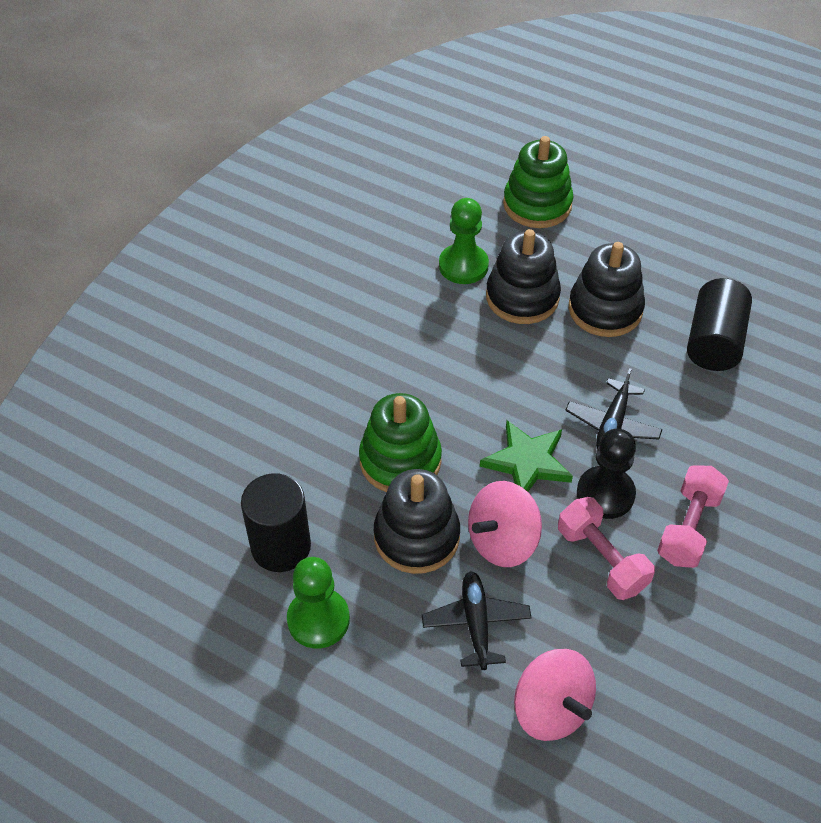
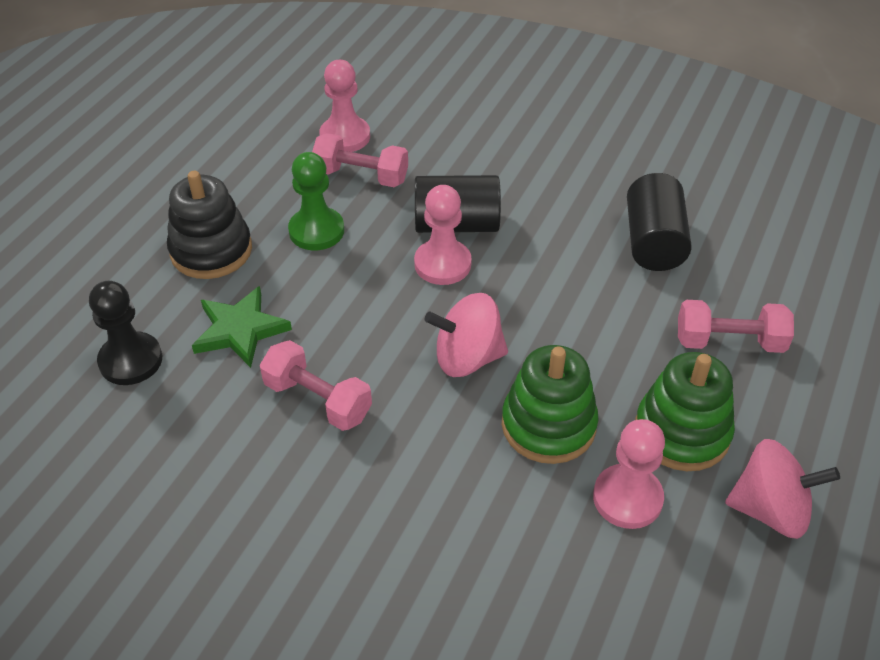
black plane: [422,571,532,670] [565,368,662,449] = 2 -> none = 0
black stacking toy: [374,469,460,574] [486,229,561,324] [569,242,645,337] = 3 -> [167,171,252,279] = 1
green pawn: [287,557,350,649] [439,198,489,284] = 2 -> [288,152,344,250] = 1
pink dumbbell: [558,497,655,600] [657,465,729,568] = 2 -> [260,340,372,431] [312,133,408,187] [678,300,794,353] = 3
pink pawn: none = 0 -> [319,60,370,152] [414,185,472,285] [593,419,665,529] = 3

